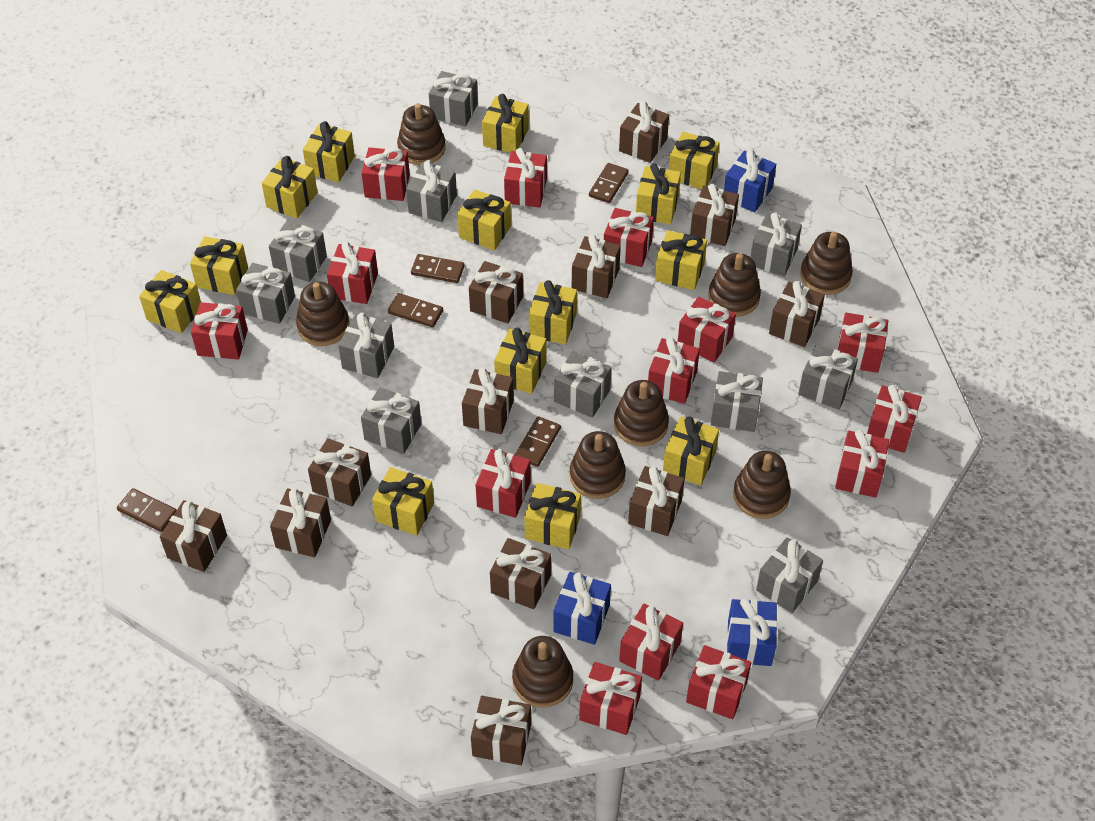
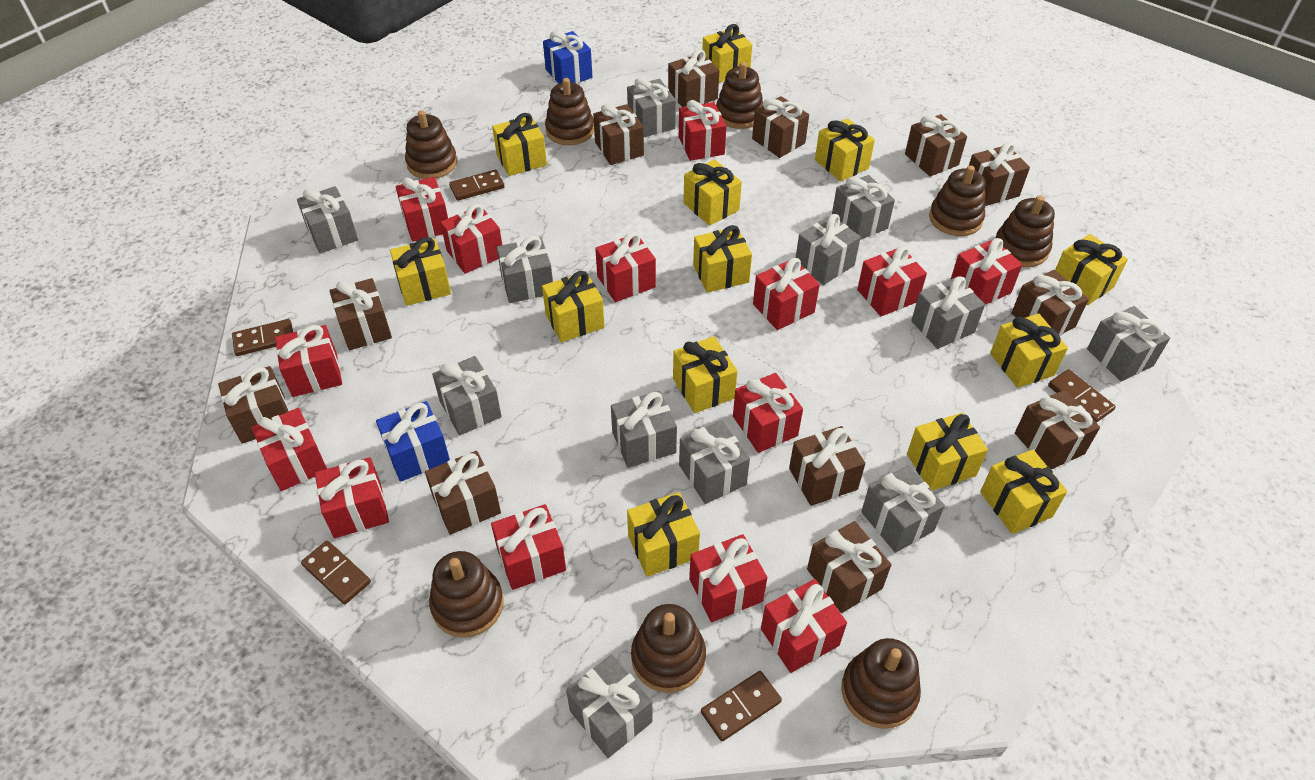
blue gift: [553,572,611,645] [724,149,776,212] [727,598,777,666] = 3 -> [376,401,450,482] [543,31,592,84] = 2
grey gift: [236,263,295,324] [269,221,327,282] [338,313,394,378] [361,387,422,454] [406,160,457,222] [429,71,478,127] [554,351,612,418] [711,371,763,432] [751,212,802,276] [756,537,823,613] [798,344,858,410] = 11 -> [297,186,358,253] [432,356,502,435] [496,236,553,303] [566,654,653,758] [611,391,677,468] [627,78,676,137] [679,420,750,504] [796,214,861,285] [832,175,895,240] [861,465,945,553] [911,276,985,349] [1087,306,1170,381] = 12
yellow gift: [139,270,201,333] [190,236,248,295] [262,156,318,219] [303,121,355,182] [372,467,434,536] [457,189,511,250] [482,94,529,153] [494,327,546,394] [524,483,581,549] [529,280,577,344] [636,163,681,224] [655,230,707,290] [663,416,719,486] [669,132,720,189] = 14 -> [390,237,451,306] [492,113,547,176] [542,271,605,342] [627,492,700,577] [673,336,738,413] [683,159,742,226] [693,225,752,293] [702,24,752,83] [815,118,875,181] [907,413,988,490] [980,449,1068,534] [990,314,1068,388] [1055,234,1128,305] = 13

